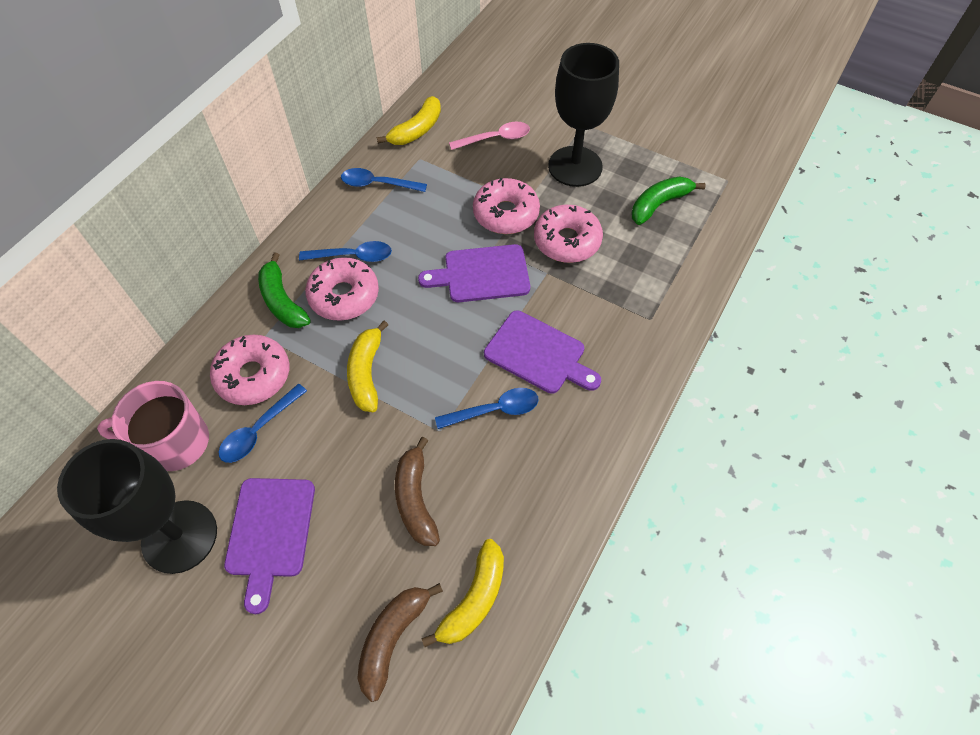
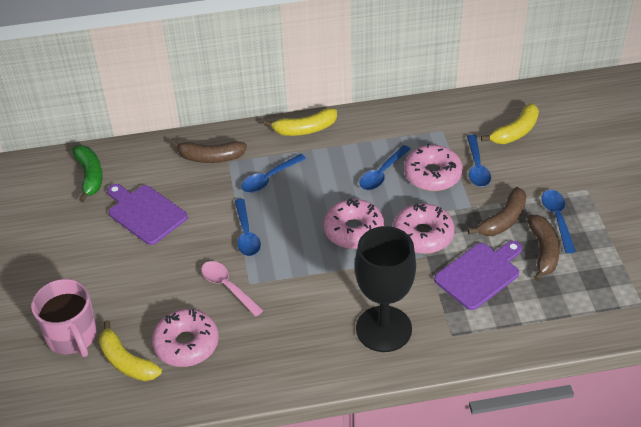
black goblet: [57,439,217,574] [548,43,619,187] = 2 -> [355,226,416,352] = 1
blue spoon: [219,384,307,463] [299,241,392,262] [341,168,427,192] [435,388,539,429] = 4 -> [235,199,261,256] [241,154,306,193] [360,145,411,190] [467,135,491,187] [542,190,576,253] = 5
brown banana: [357,583,443,702] [395,437,440,546] = 2 -> [171,140,247,163] [468,187,527,236] [527,215,560,281] = 3
green banana: [258,253,311,328] [631,176,706,225] = 2 -> [72,145,103,202] = 1
purple cutting board: [224,478,315,614] [418,244,530,302] [484,310,601,394] = 3 -> [107,184,188,245] [434,241,522,310] = 2

